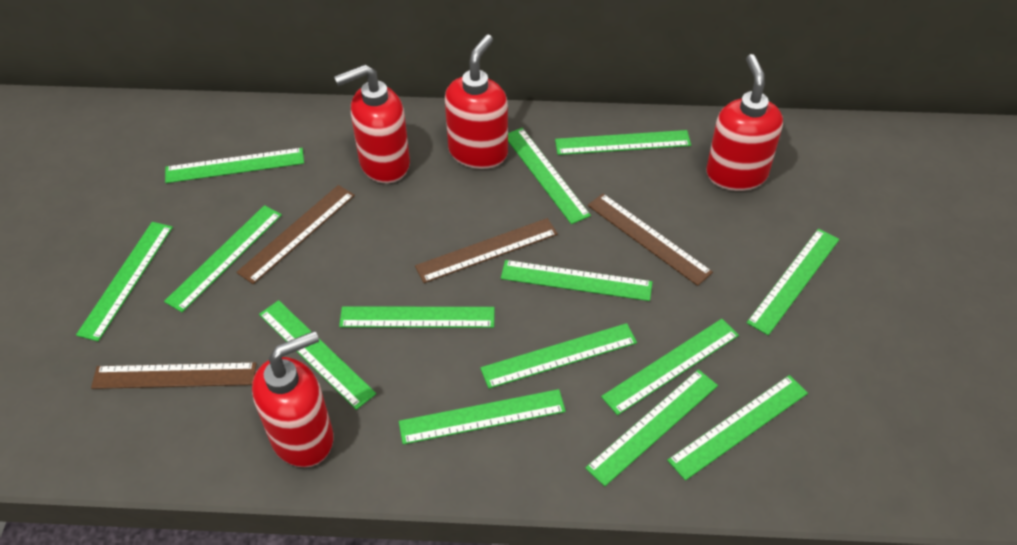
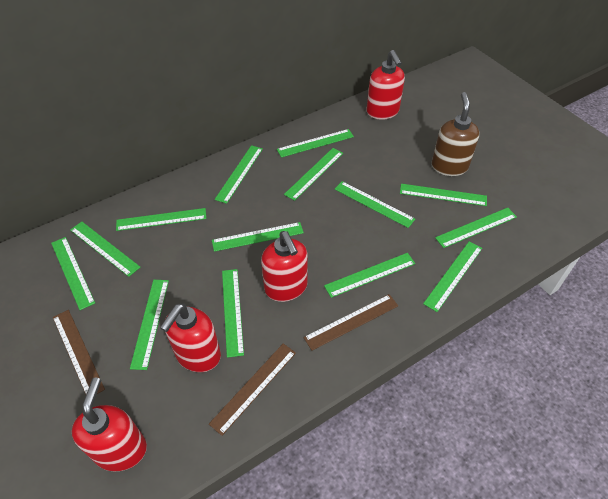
brown ruler: [91,362,257,389] [236,185,355,284] [415,218,558,283] [588,193,713,286] = 4 -> [53,310,105,394] [209,343,296,436] [304,294,398,351] = 3
brown soap dispenser: none = 0 -> [432,92,479,176] = 1

